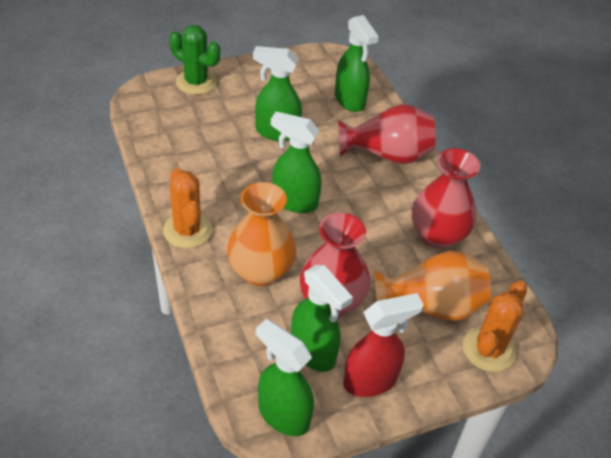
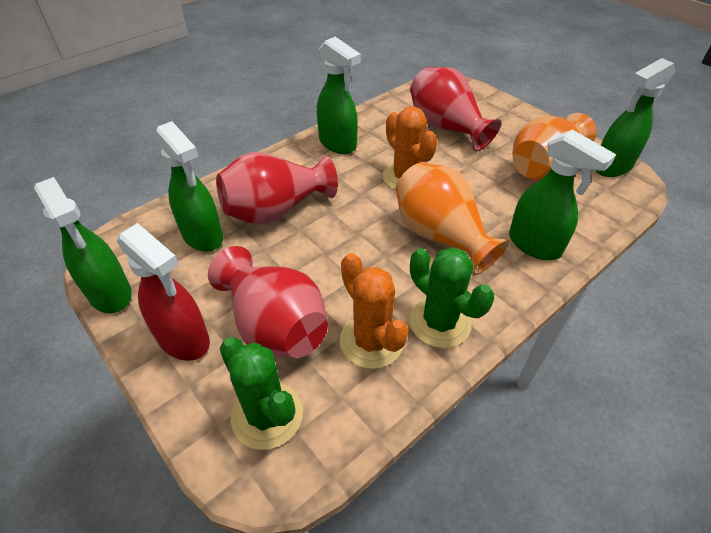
green cactus: [169,25,220,95] = 1 -> [219,337,303,450] [409,247,494,348] = 2

